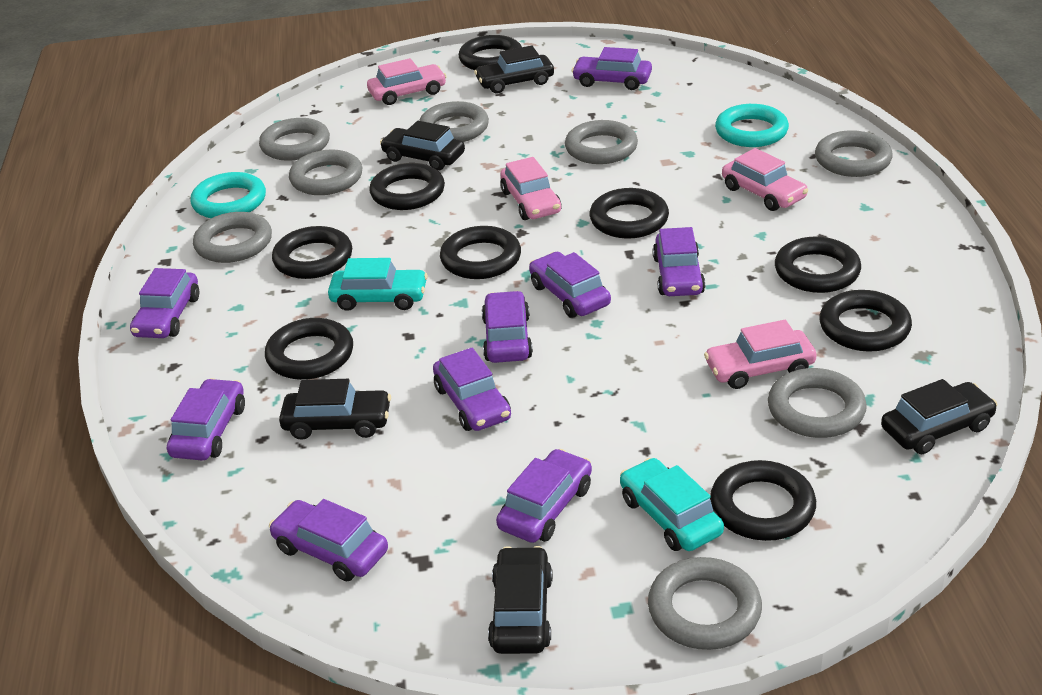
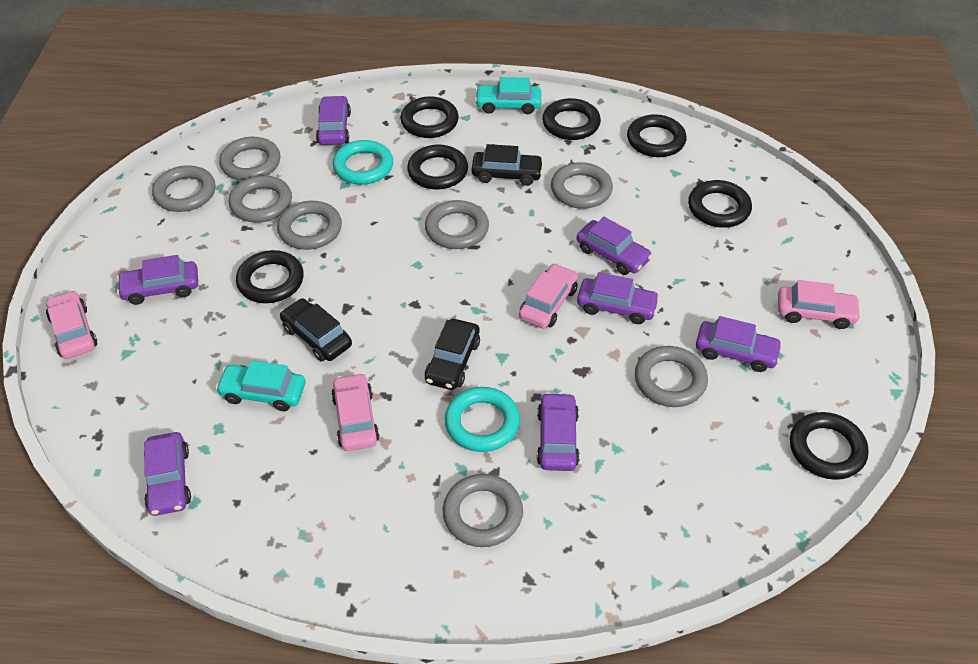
black car: [279,379,391,440] [380,121,465,171] [474,46,554,93] [488,546,553,654] [881,379,997,454] = 5 -> [280,298,352,362] [425,319,480,390] [471,144,543,186] = 3
black ring: [265,318,353,380] [272,226,352,279] [369,163,445,210] [440,226,521,279] [459,35,522,70] [590,188,669,239] [710,460,816,541] [775,237,861,293] [819,290,912,352] = 9 -> [236,250,304,303] [400,96,459,138] [407,145,468,190] [542,98,601,140] [627,114,687,157] [688,180,752,228] [790,412,869,480] = 7
purple car: [130,268,199,338] [167,378,245,460] [269,499,388,582] [433,348,511,431] [482,291,533,363] [496,449,592,543] [529,252,611,318] [572,47,652,90] [653,227,705,296] = 9 -> [117,255,198,305] [144,432,191,516] [316,96,351,145] [537,392,580,471] [577,217,652,275] [577,272,660,324] [696,316,782,372] = 7

